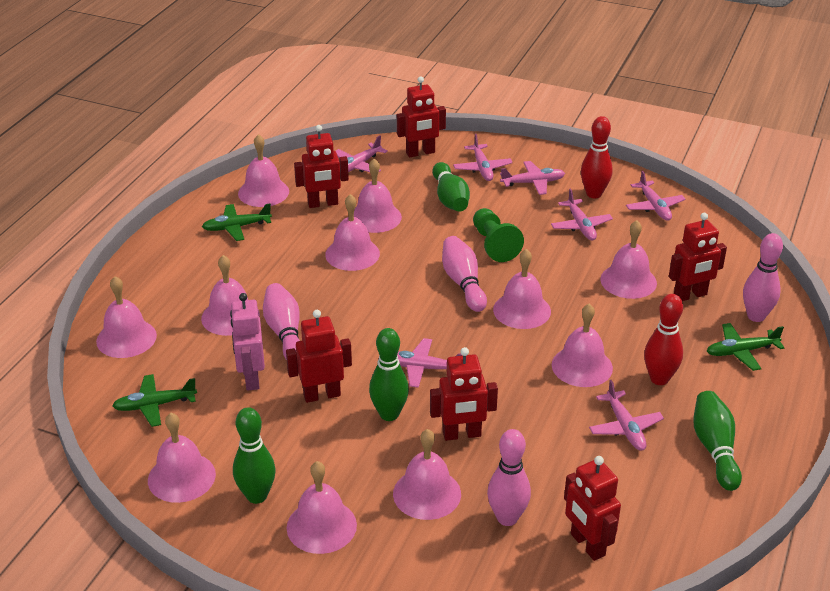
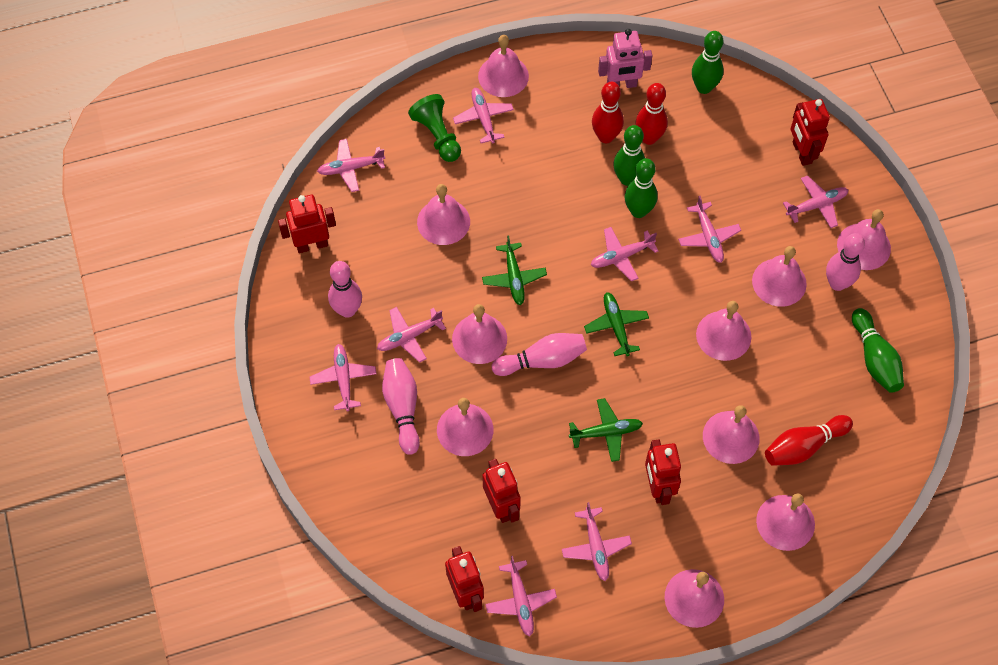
pink bell: [96,276,157,358] [148,413,216,503] [201,255,260,336] [238,134,289,207] [287,461,357,554] [325,194,380,271] [354,159,402,233] [393,429,461,520] [493,249,551,329] [552,304,613,387] [600,220,657,299] = 11 -> [417,184,470,245] [437,398,494,456] [452,304,507,364] [478,35,529,97] [665,569,724,628] [696,301,751,361] [703,405,760,464] [752,246,807,307] [756,494,815,551] [837,209,891,270] = 10
pink plane: [336,135,388,172] [397,338,463,388] [453,134,512,181] [500,161,565,195] [551,189,613,241] [589,380,664,451] [626,171,686,221] = 7 -> [309,344,377,411] [317,139,385,192] [377,307,446,363] [453,88,514,144] [486,556,557,636] [562,502,632,581] [591,227,658,281] [678,196,741,263] [783,175,848,228] = 9
red bowling pin: [581,116,613,198] [644,294,683,385] = 2 -> [592,82,624,143] [636,83,668,145] [765,415,853,466] = 3
red robot: [286,310,352,403] [294,125,349,208] [397,76,446,157] [430,347,498,441] [564,456,621,561] [669,213,727,301] = 6 -> [278,195,336,253] [445,546,484,612] [482,459,521,523] [645,439,681,505] [790,99,830,166] = 5

